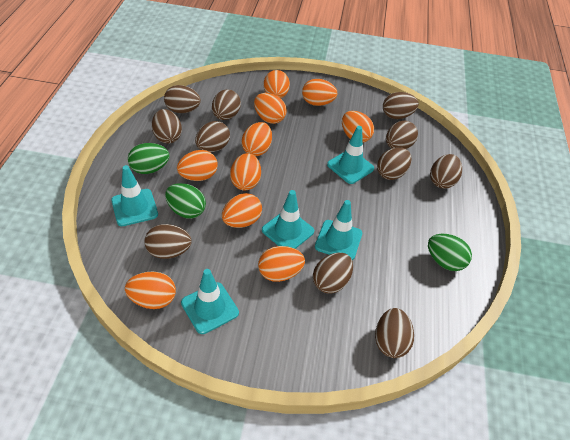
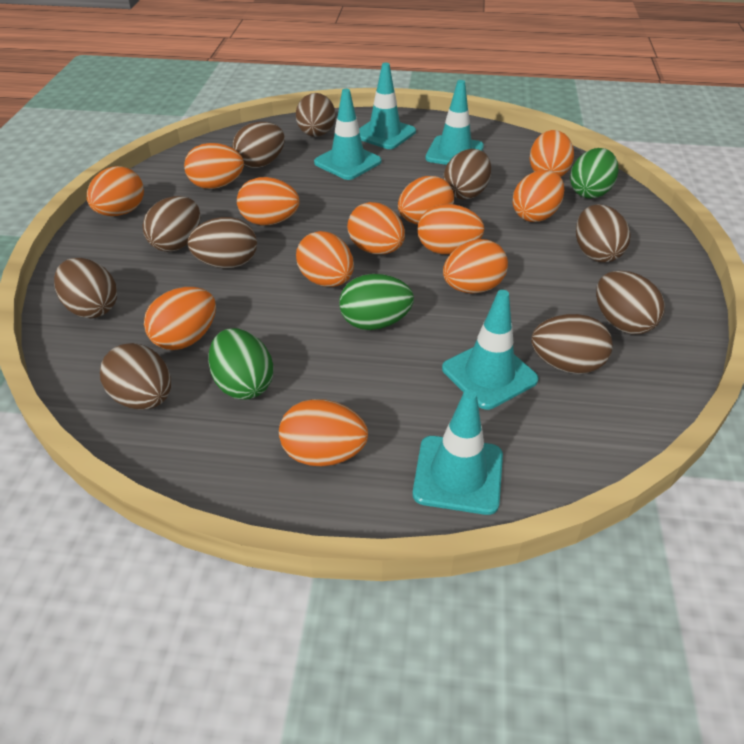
brown egg: [144,224,192,259] [152,109,182,144] [164,85,201,113] [195,121,230,152] [212,89,241,120] [313,253,353,294] [375,308,414,358] [377,148,412,180] [383,92,419,119] [386,120,418,149] [430,154,462,189] = 11 -> [54,258,117,318] [100,343,171,410] [143,196,200,252] [187,217,257,268] [232,122,285,168] [296,93,335,137] [444,149,491,200] [531,314,613,374] [576,204,631,262] [596,271,665,335] = 10
orange egg: [125,272,176,309] [177,150,218,181] [222,193,262,228] [230,153,261,191] [242,122,272,156] [254,93,287,124] [258,246,305,282] [264,70,290,98] [302,79,337,106] [342,111,374,143] = 10 -> [87,166,144,216] [144,287,216,350] [184,143,244,189] [237,177,299,225] [279,399,368,466] [296,231,354,287] [347,202,405,254] [398,176,454,224] [418,204,484,254] [443,239,508,293] [512,170,564,222] [530,130,574,177] = 12

